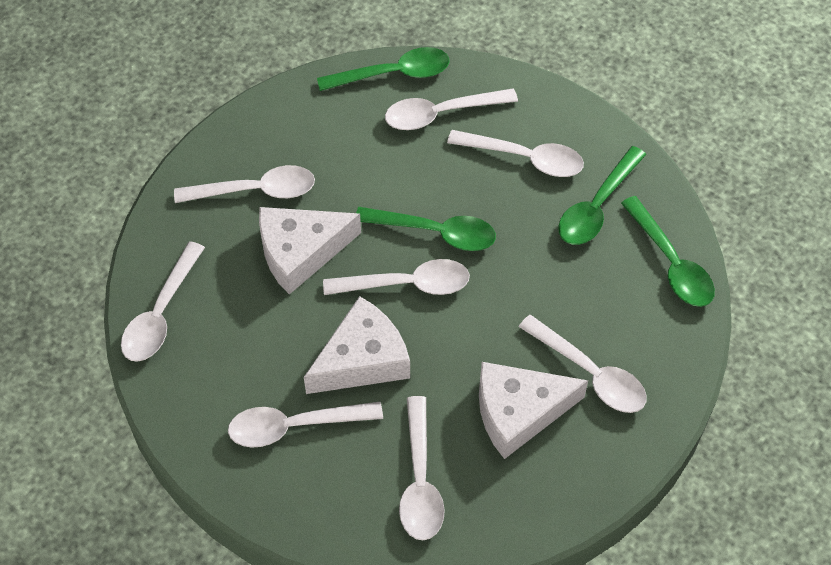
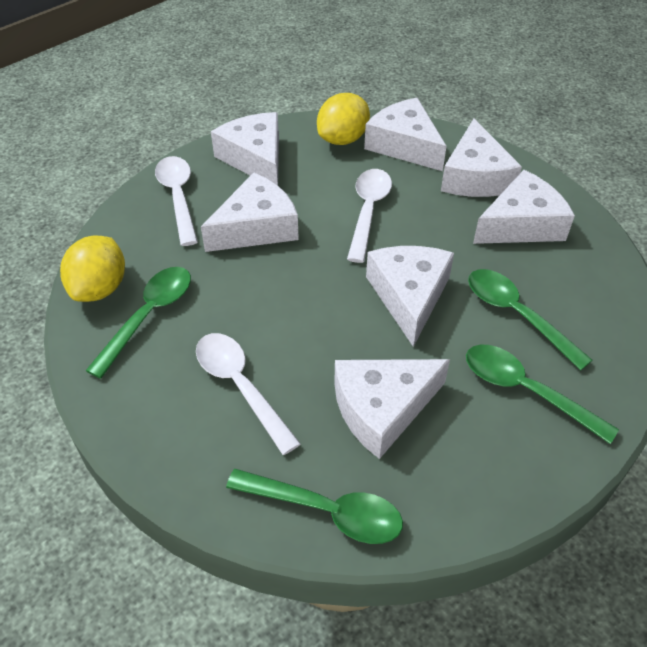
white cheese: [259,207,361,295] [304,296,410,394] [479,362,588,459] = 3 -> [201,172,299,252] [211,112,279,185] [334,359,450,459] [364,98,447,171] [366,246,454,347] [441,119,522,197] [473,170,575,244] = 7
white spoon: [121,241,205,362] [174,165,315,203] [228,401,383,448] [323,259,470,295] [385,88,518,130] [399,396,445,540] [447,130,584,177] [519,315,647,413] = 8 -> [155,156,198,246] [196,333,301,455] [347,169,392,263] = 3
yellow lemon: none = 0 -> [60,235,125,302] [317,93,370,145] = 2

